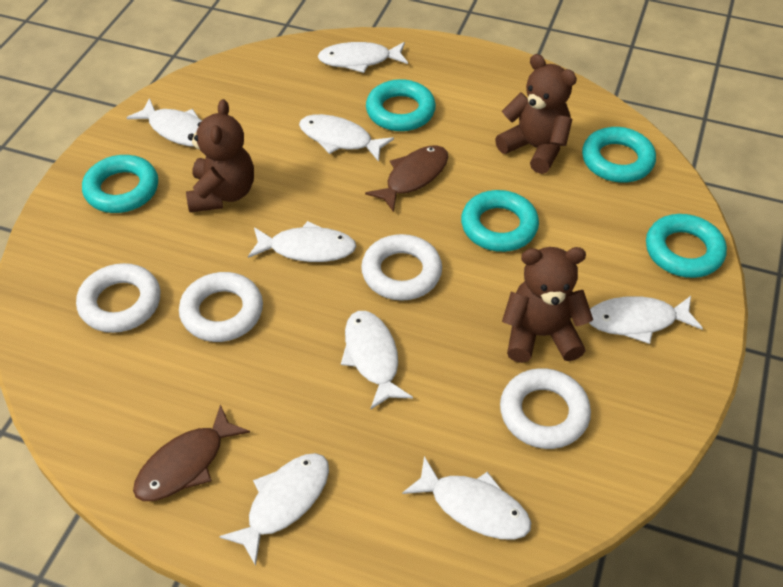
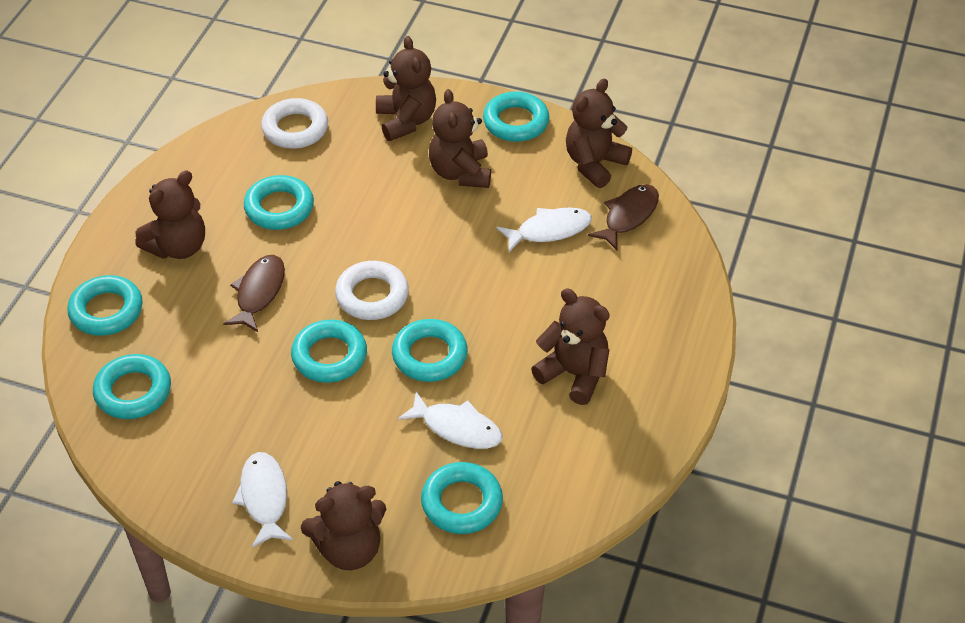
brown teddy bear: [186,99,254,213] [495,54,577,174] [502,247,593,363] = 3 -> [135,170,205,259] [301,481,386,570] [376,36,436,141] [429,89,491,188] [531,288,610,405] [566,78,632,188] = 6
turquoise ring: [82,155,158,213] [366,79,436,131] [461,190,539,252] [582,127,656,183] [646,214,727,278] = 5 -> [67,275,143,336] [93,354,171,419] [244,175,314,230] [291,320,367,383] [392,319,468,382] [421,462,503,534] [483,91,549,142] = 7
white fish: [126,98,202,147] [219,453,329,566] [248,221,357,262] [299,114,394,162] [318,42,408,73] [341,311,413,409] [402,456,531,540] [589,296,703,344] = 8 -> [232,452,293,548] [398,391,503,449] [497,207,592,252] = 3
white ring: [76,263,161,333] [179,272,263,342] [361,234,442,301] [500,368,591,449] = 4 -> [261,98,328,149] [335,261,409,320] = 2

